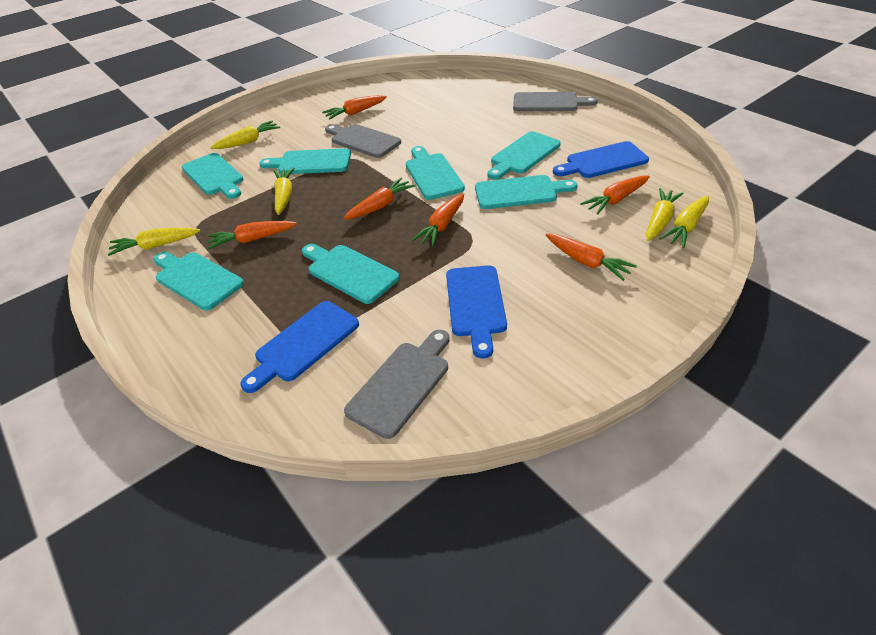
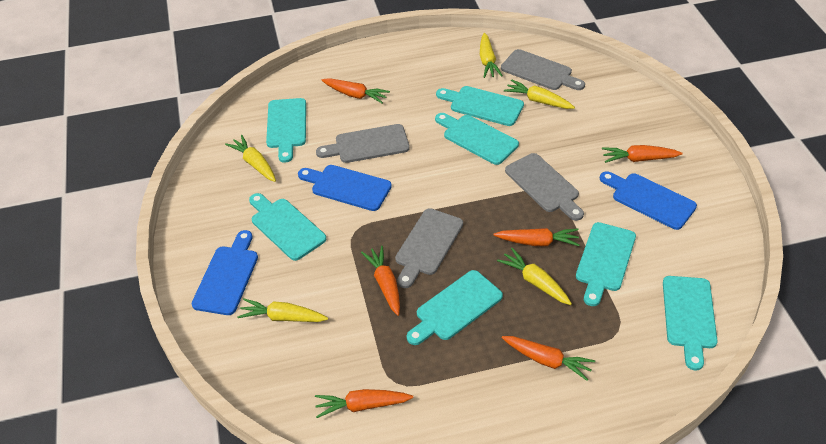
grey cutting board: [325,124,401,158] [344,330,450,439] [513,92,598,111] = 3 -> [316,124,410,163] [395,208,463,288] [501,49,585,90] [505,153,584,221] = 4

